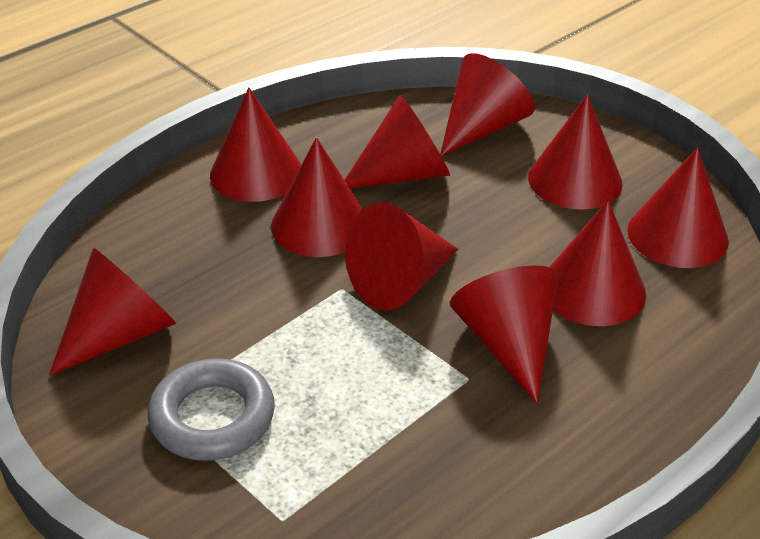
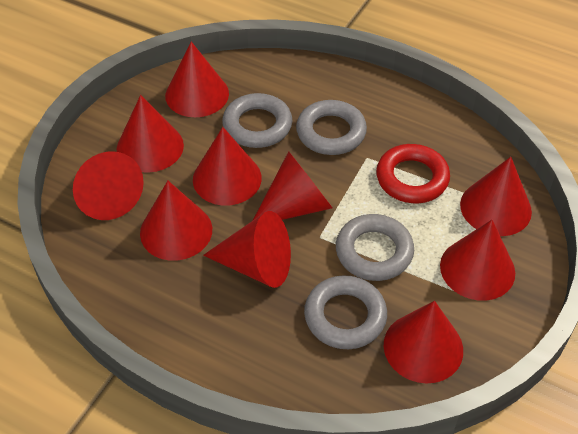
grey ring: [148,358,275,461] = 1 -> [222,93,292,148] [296,100,367,155] [304,275,387,349] [336,214,414,281] = 4
red ring: none = 0 -> [376,144,450,203] = 1

